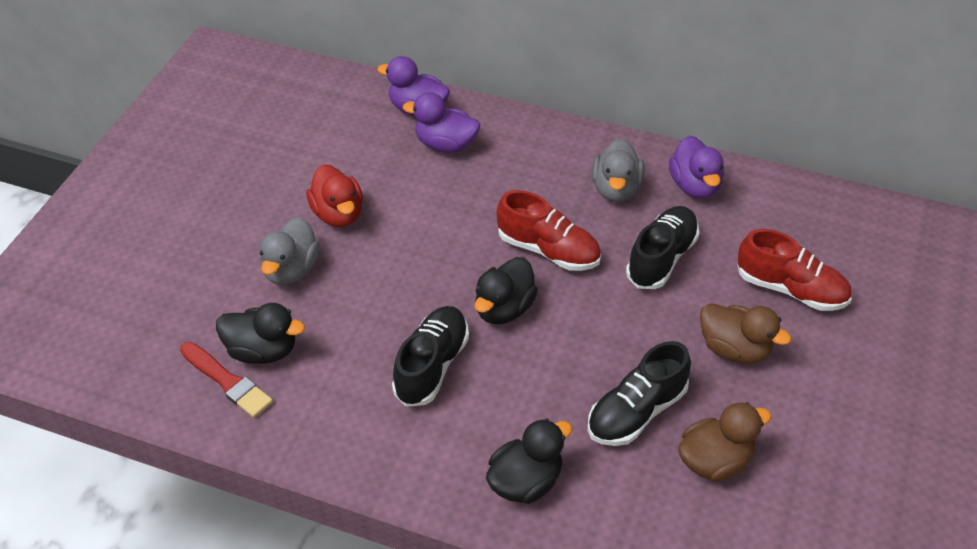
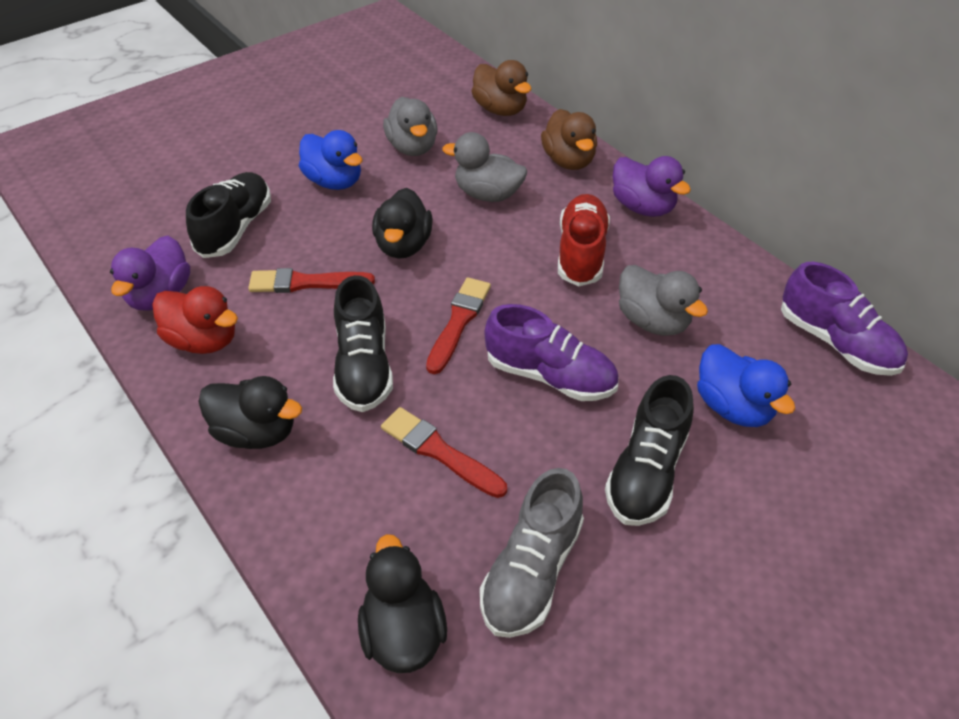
blue duck: none = 0 -> [299,130,363,190] [697,344,795,427] = 2
grey duck: [260,217,320,285] [592,138,645,202] = 2 -> [383,97,437,156] [442,132,527,202] [619,265,708,336] = 3
grey shoe: none = 0 -> [480,468,584,638] = 1
purple duck: [377,56,450,116] [403,92,480,153] [669,135,724,199] = 3 -> [110,236,190,311] [613,156,691,217] = 2
purple shoe: none = 0 -> [484,304,618,401] [781,262,908,376] = 2
red brush: [180,342,273,418] = 1 -> [248,268,375,293] [381,407,507,498] [426,277,491,374] = 3
red shoe: [496,190,601,271] [737,229,852,311] = 2 -> [558,194,610,286] = 1

